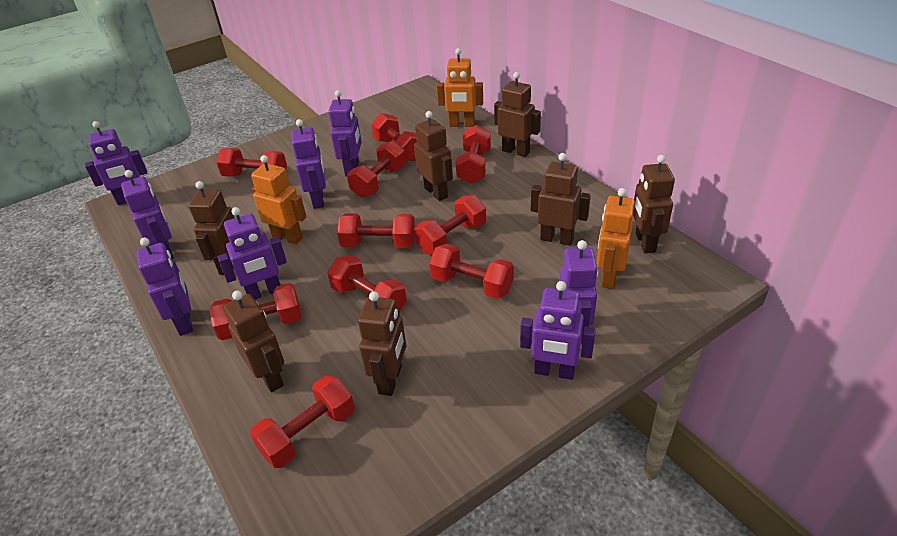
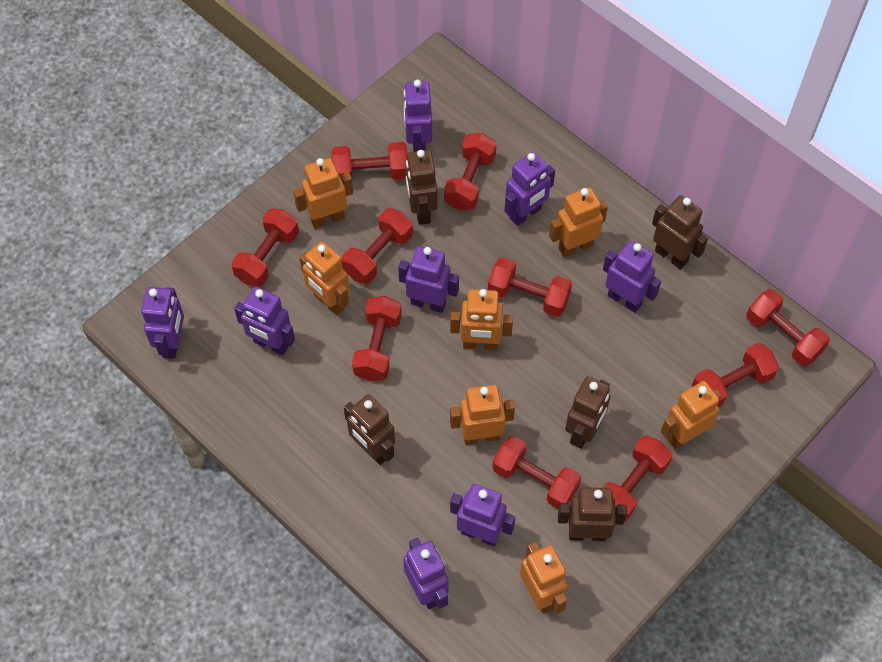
brown robot: [188,181,235,275] [223,291,284,392] [358,291,406,396] [414,111,453,201] [494,72,541,157] [531,153,591,246] [633,155,675,253] = 7 -> [344,394,395,465] [405,150,438,225] [558,487,627,541] [565,376,610,449] [652,195,708,270] = 5
orange robot: [251,155,306,244] [437,48,483,127] [596,188,635,289] = 3 -> [293,158,353,228] [299,241,350,315] [450,289,513,350] [450,385,515,445] [520,542,568,614] [549,187,608,258] [661,381,722,449] = 7

